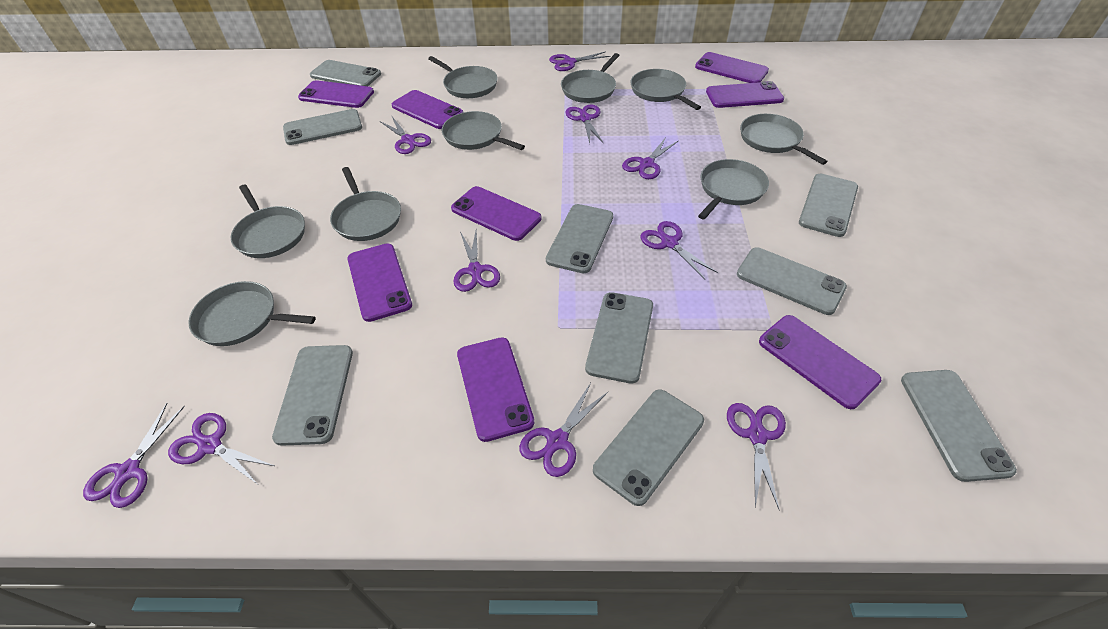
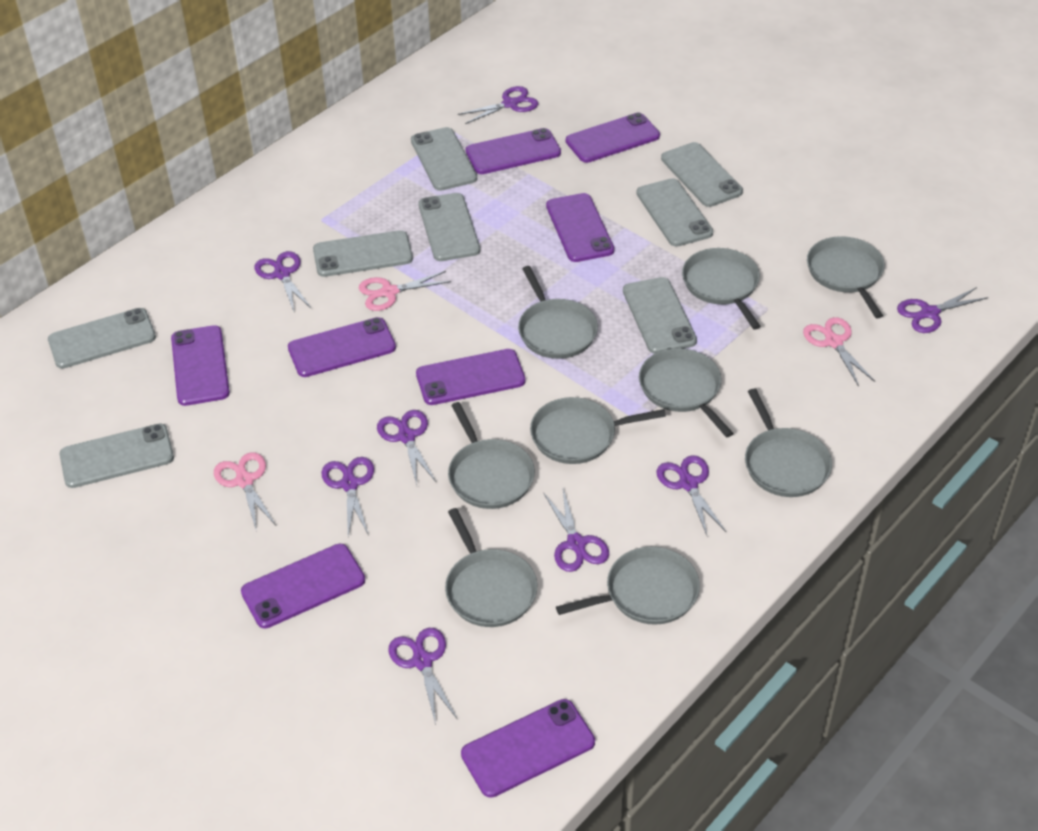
grey phone: [272,345,353,446] [283,109,362,145] [310,60,381,86] [546,204,613,273] [585,292,653,384] [593,389,704,506] [737,247,847,315] [799,174,858,237] [901,370,1017,482] = 9 -> [48,308,156,369] [60,423,174,488] [313,230,413,277] [411,127,477,191] [419,193,480,261] [623,277,697,354] [636,178,713,247] [661,142,743,207] = 8
pink scissors: none = 0 -> [214,452,276,529] [359,271,451,311] [803,317,875,386] = 3
purple scissors: [83,403,185,508] [168,413,274,484] [380,117,431,154] [453,231,500,292] [519,383,608,477] [549,52,611,71] [565,104,604,144] [622,137,679,179] [640,221,718,279] [727,403,786,511] = 10 -> [255,251,312,311] [321,457,374,536] [377,410,436,485] [388,628,457,725] [458,86,538,124] [544,489,609,572] [657,455,726,535] [897,287,988,333] = 8

